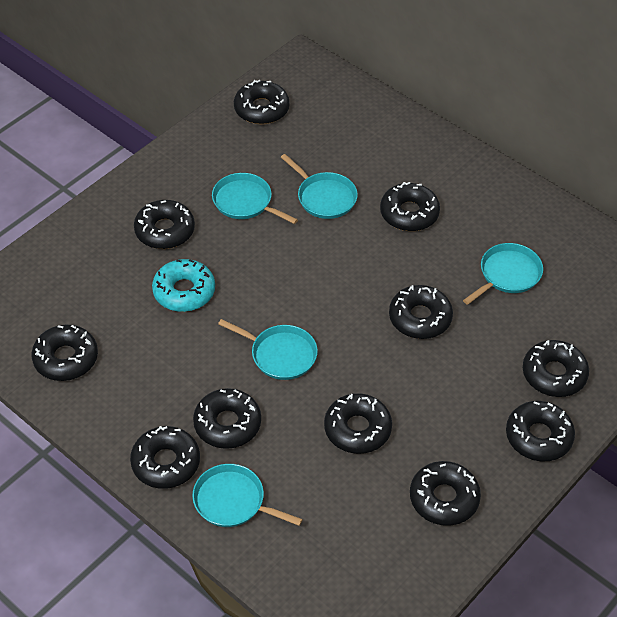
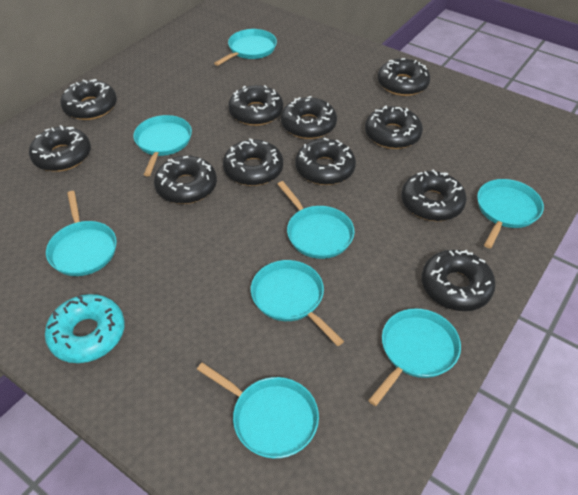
turquoise pan: [192,464,303,527] [212,173,298,224] [218,319,318,380] [281,154,358,219] [463,243,543,305] = 5 -> [46,191,117,276] [133,115,192,176] [197,363,319,459] [214,29,277,66] [251,260,344,346] [278,181,354,259] [368,308,461,406] [477,179,544,249] = 8

